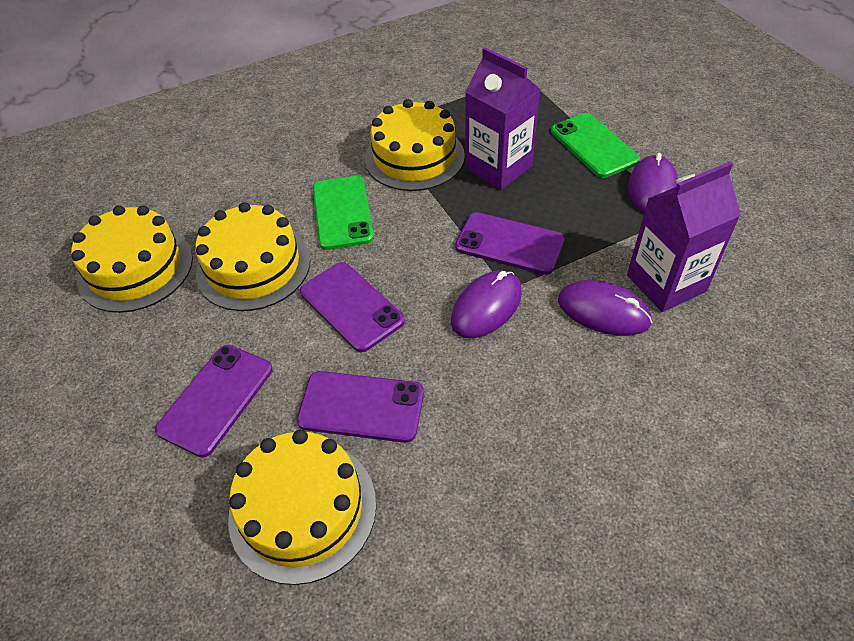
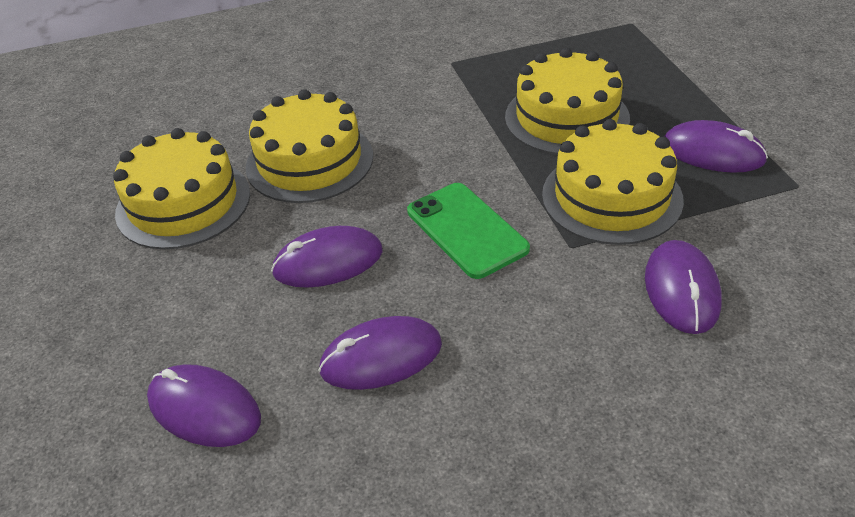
green phone: [313,176,374,250] [551,113,640,178] = 2 -> [407,183,530,279] = 1
purple carton: [465,47,541,190] [627,162,741,312] = 2 -> none = 0
purple mouse: [451,270,522,338] [558,280,652,336] [628,153,678,213] = 3 -> [147,364,261,447] [271,226,383,288] [318,316,442,390] [645,240,722,334] [664,120,768,173] = 5
purple phone: [155,345,273,458] [297,371,424,443] [300,262,405,352] [455,212,565,275] = 4 -> none = 0

